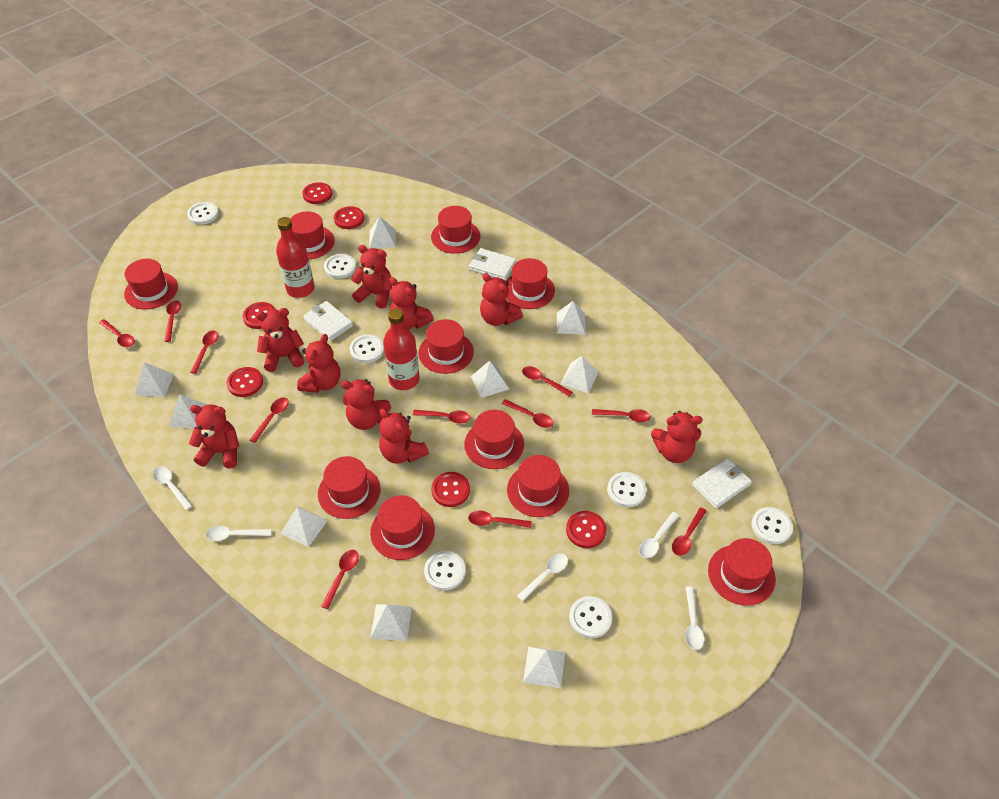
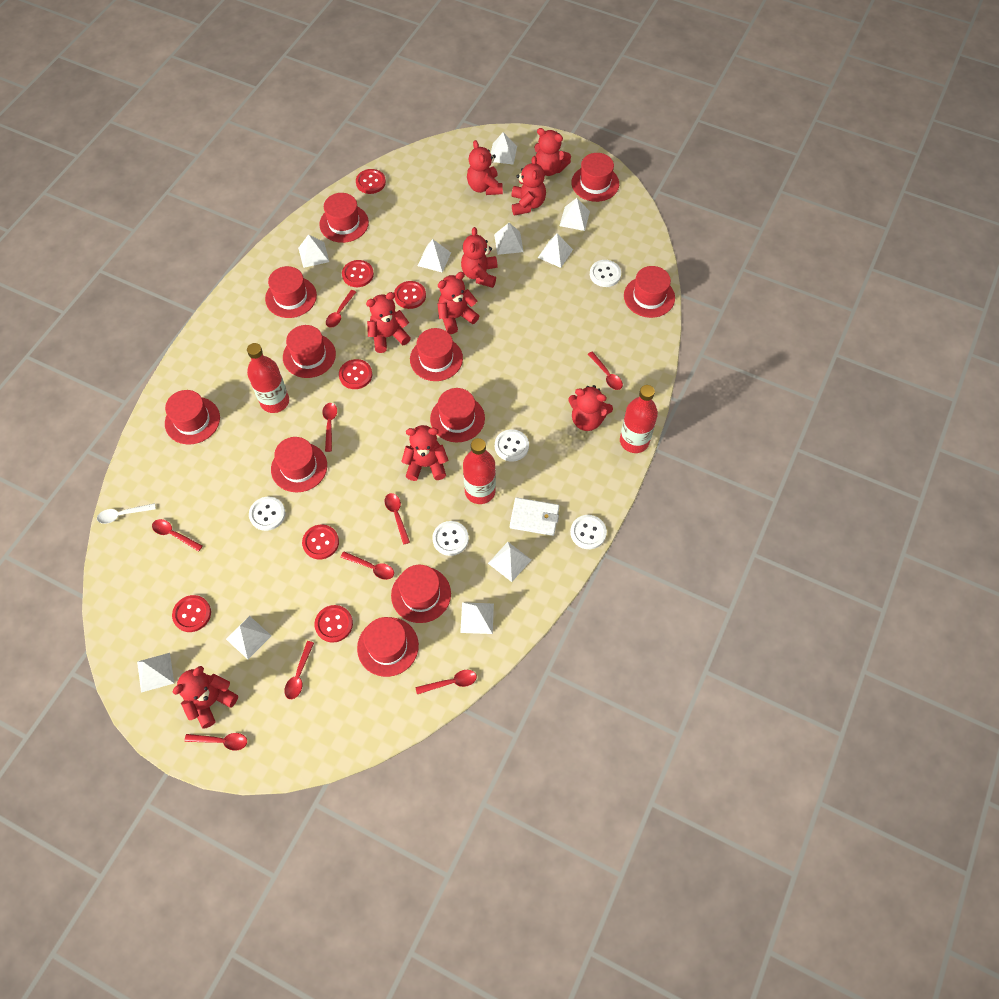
red bottle: [276,217,315,298] [383,308,420,390] = 2 -> [247,343,289,413] [463,438,496,504] [620,385,658,453] = 3
red button: [226,367,263,397] [242,302,276,329] [302,182,332,204] [334,206,364,229] [431,472,470,507] [566,511,606,548] = 6 -> [172,595,211,632] [302,525,339,559] [314,605,353,643] [339,359,372,389] [342,260,374,287] [356,169,386,194] [394,281,426,309] = 7
red hat: [124,259,178,310] [290,211,335,260] [318,456,381,519] [370,495,435,560] [418,319,474,374] [431,206,481,254] [464,410,524,469] [506,258,555,309] [507,455,569,517] [708,538,776,606] = 10 -> [165,390,220,444] [265,266,317,318] [271,437,327,493] [283,325,336,378] [319,193,369,243] [357,617,419,677] [391,565,451,623] [410,328,463,381] [430,388,485,442] [571,153,619,202] [624,266,675,318] = 11
red spoon: [99,319,135,347] [164,300,181,342] [190,331,219,374] [250,397,289,443] [321,550,359,609] [413,410,470,424] [468,511,532,528] [502,399,553,428] [522,366,572,396] [592,409,650,422] [672,507,707,556] = 11 -> [152,519,203,552] [184,733,247,751] [284,641,314,699] [322,403,337,452] [326,290,356,328] [341,552,394,580] [385,493,410,545] [416,670,477,694] [588,351,623,390] = 9
white button: [187,202,219,225] [324,254,356,279] [350,335,384,363] [424,551,466,591] [569,596,612,638] [607,472,647,507] [751,507,793,544] = 7 -> [249,497,285,531] [432,521,469,556] [495,429,529,462] [570,515,607,549] [590,260,621,287] = 5
white pyramid: [135,362,174,397] [169,394,208,429] [280,507,328,547] [369,216,396,249] [370,604,412,641] [471,361,509,398] [523,646,565,688] [557,301,585,334] [560,356,598,393] = 9 -> [137,653,174,693] [226,616,271,659] [298,234,329,268] [418,239,451,273] [460,602,494,634] [488,542,531,582] [491,132,517,165] [494,223,524,255] [538,234,573,268] [559,198,590,231] = 10
white spoon: [153,467,193,510] [206,526,271,541] [517,553,568,602] [639,512,679,558] [685,587,704,650] = 5 -> [97,503,156,524] = 1
white wallet: [303,301,353,341] [469,248,516,281] [692,458,752,509] = 3 -> [510,497,559,536] = 1

